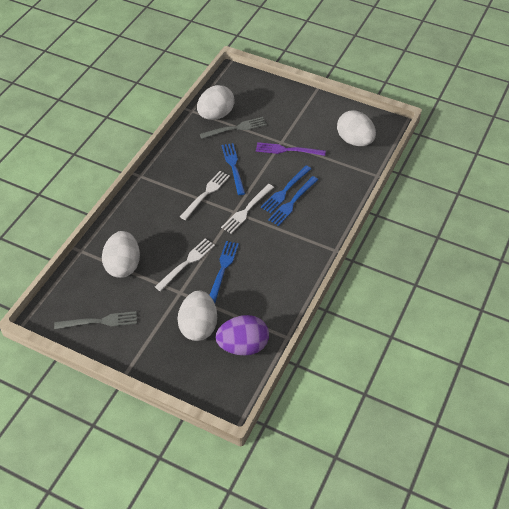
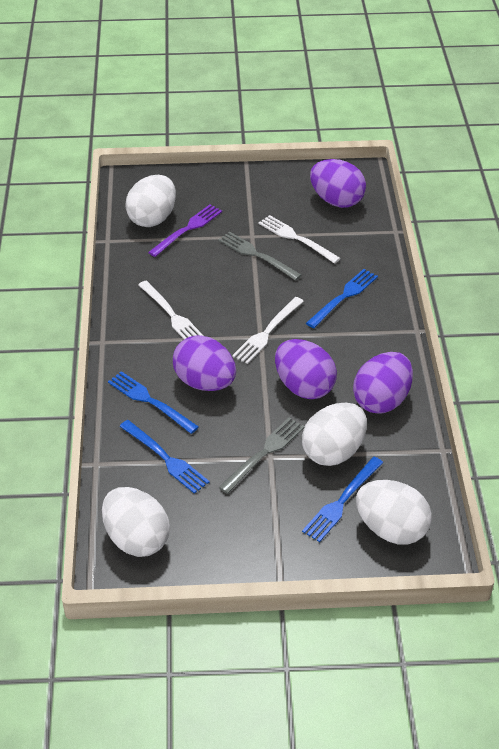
purple egg: [216,315,269,356] = 1 -> [173,335,236,391] [275,339,337,399] [310,159,366,208] [353,352,413,414] = 4

